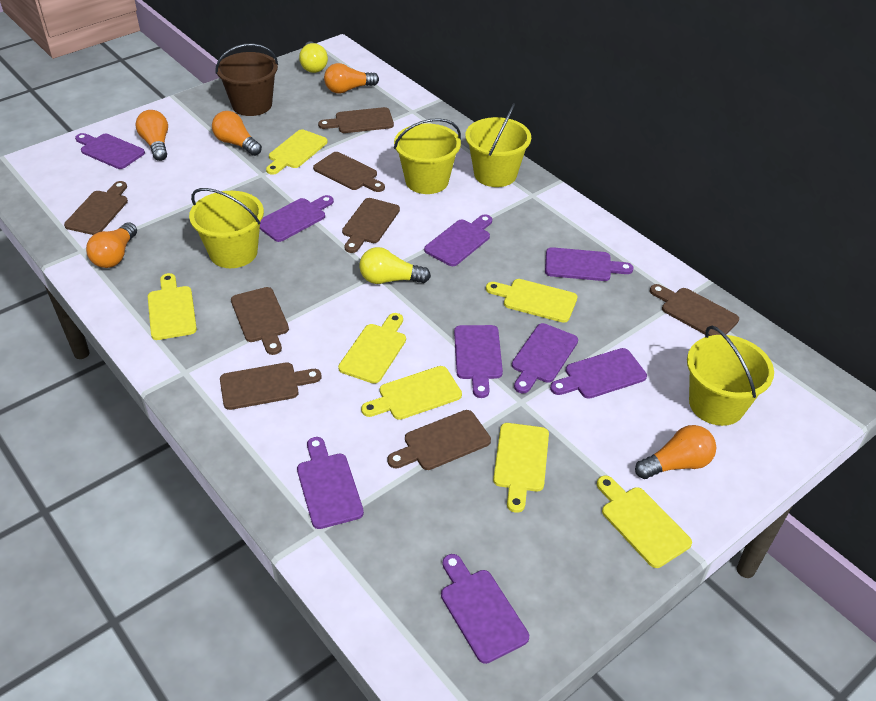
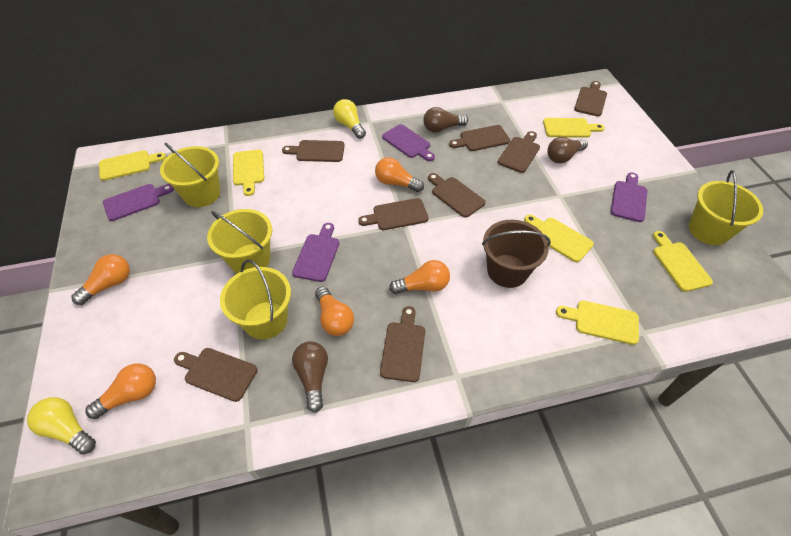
brown light bulb: none = 0 -> [292,341,328,413] [423,107,468,133] [547,137,588,163] = 3
purple cutting board: [75,133,145,169] [260,195,334,242] [297,437,364,529] [424,214,492,266] [441,554,529,664] [454,325,503,398] [512,323,578,393] [545,247,634,281] [550,348,647,399] = 9 -> [103,184,174,221] [292,223,339,282] [382,124,435,161] [611,172,648,222] = 4
yellow cutting board: [148,273,197,340] [266,130,328,175] [338,313,406,384] [361,366,462,420] [486,279,577,323] [493,423,549,513] [597,476,692,568] = 7 -> [99,150,166,181] [233,149,264,196] [524,214,594,262] [543,118,605,138] [556,301,639,345] [653,231,713,292] = 6

